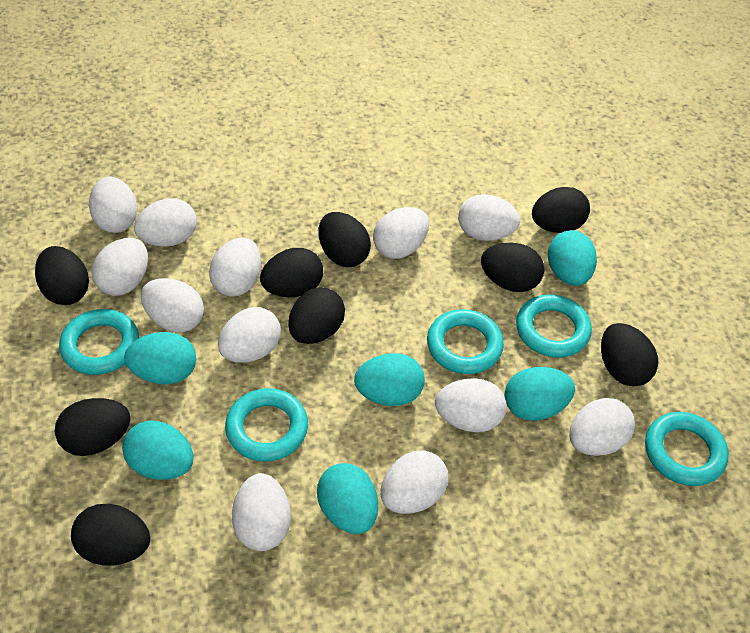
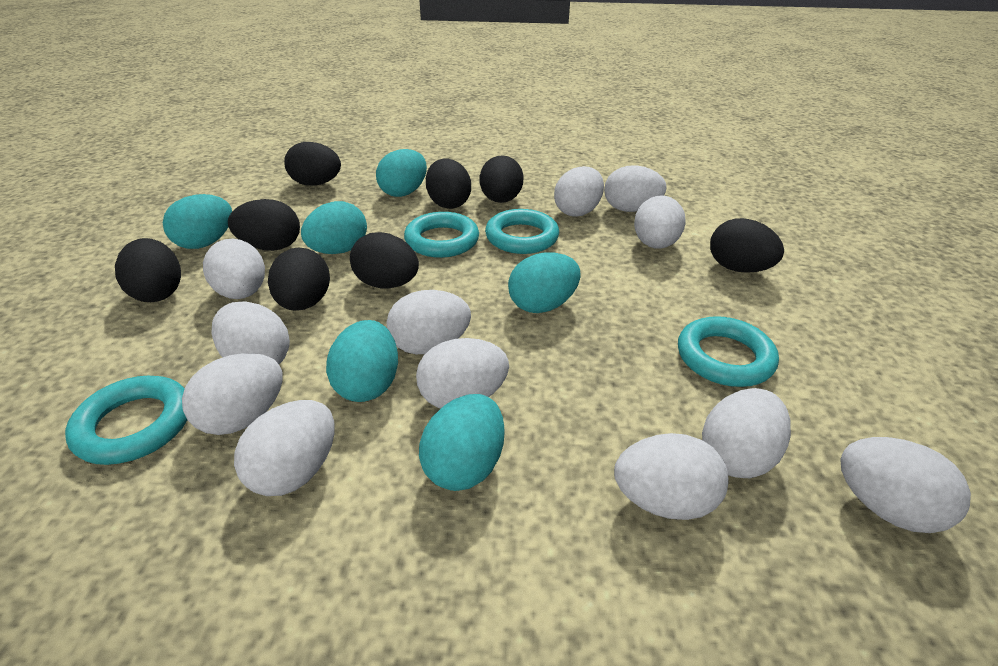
black egg: [35,246,89,305] [55,398,130,456] [71,504,150,566] [260,248,323,298] [288,287,345,344] [318,212,371,267] [481,243,545,292] [532,187,590,233] [601,323,658,386] = 9 -> [115,238,181,302] [228,199,300,251] [268,248,330,311] [284,142,341,186] [350,232,419,288] [426,159,471,209] [479,155,524,203] [710,218,784,273] = 8
turquoise ring: [59,309,139,375] [225,388,308,462] [427,309,504,374] [516,294,592,358] [645,412,729,486] = 5 -> [65,376,187,465] [404,212,479,258] [485,209,559,254] [678,316,779,387] = 4

